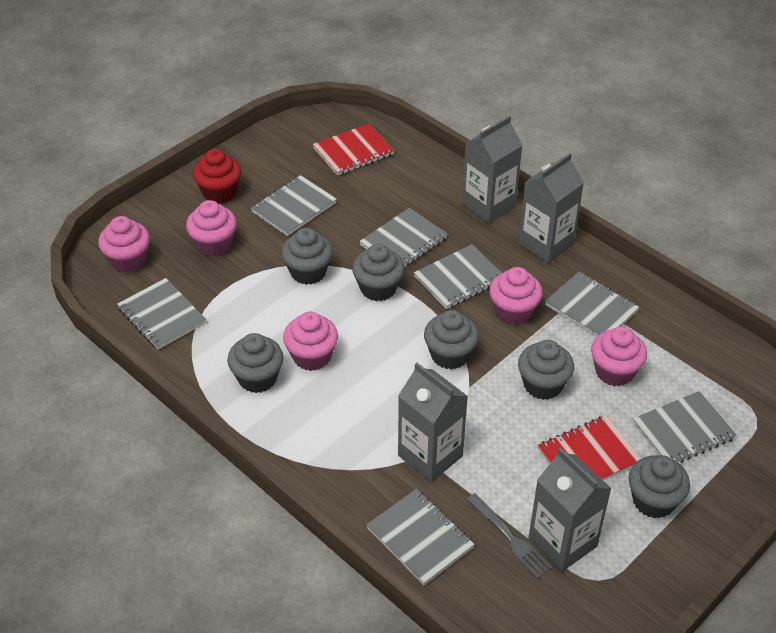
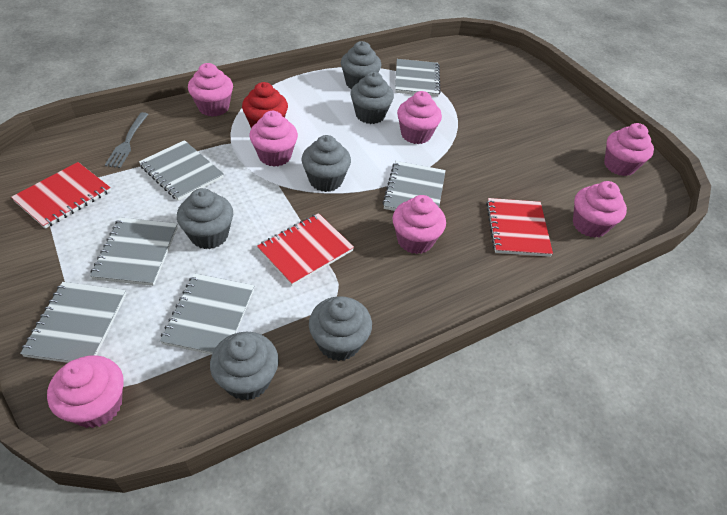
grey carton: [398,363,468,482] [462,116,523,224] [518,153,584,263] [529,448,611,572] = 4 -> none = 0
grey notebook: [117,278,206,350] [251,175,337,236] [359,208,447,267] [367,489,475,585] [414,244,501,309] [545,272,639,337] [633,391,737,463] = 7 -> [20,282,126,363] [90,217,178,286] [139,140,224,201] [160,273,254,355] [382,161,446,211] [395,59,441,97] = 6
pink cupcake: [98,216,150,273] [186,200,237,257] [283,312,338,371] [489,267,543,325] [591,327,647,386] = 5 -> [47,355,124,428] [188,63,233,117] [250,111,298,166] [393,195,446,254] [397,91,442,144] [573,181,627,238] [604,123,654,176] = 7
red notebook: [313,123,394,176] [538,415,641,481] = 2 -> [11,162,111,229] [257,213,354,286] [486,198,553,257] = 3

